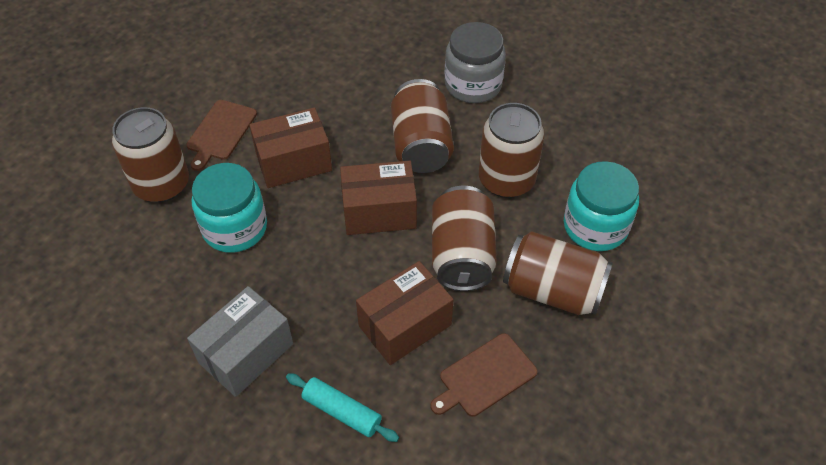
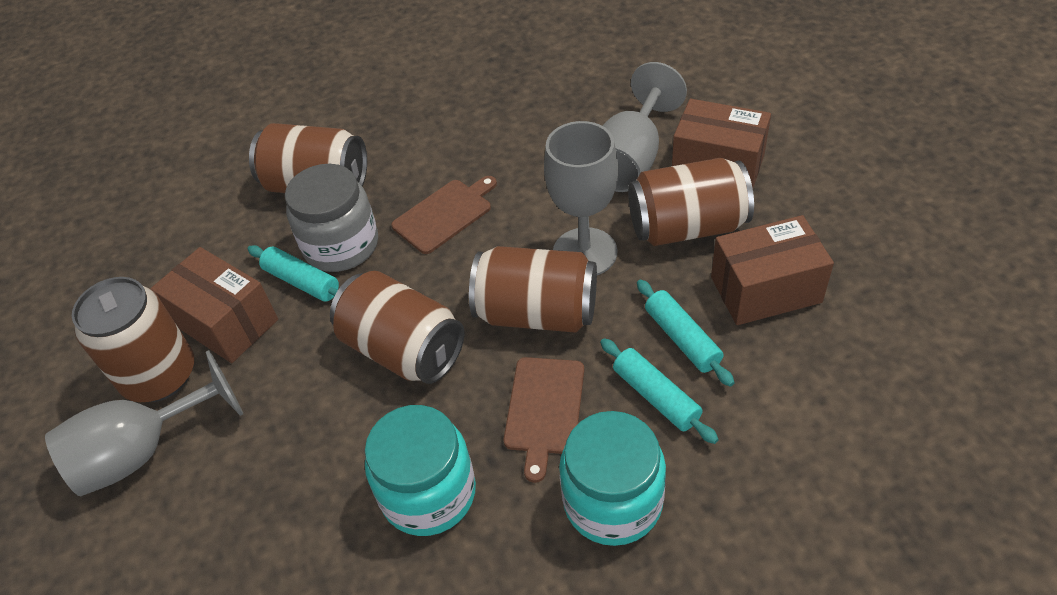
grey box: [187,286,293,397] = 1 -> none = 0
grey goblet: none = 0 -> [45,350,243,496] [544,121,618,275] [603,62,687,192] = 3
turquoise rolling pin: [286,373,399,442] = 1 -> [247,245,339,302] [600,338,719,444] [637,280,734,386] = 3

